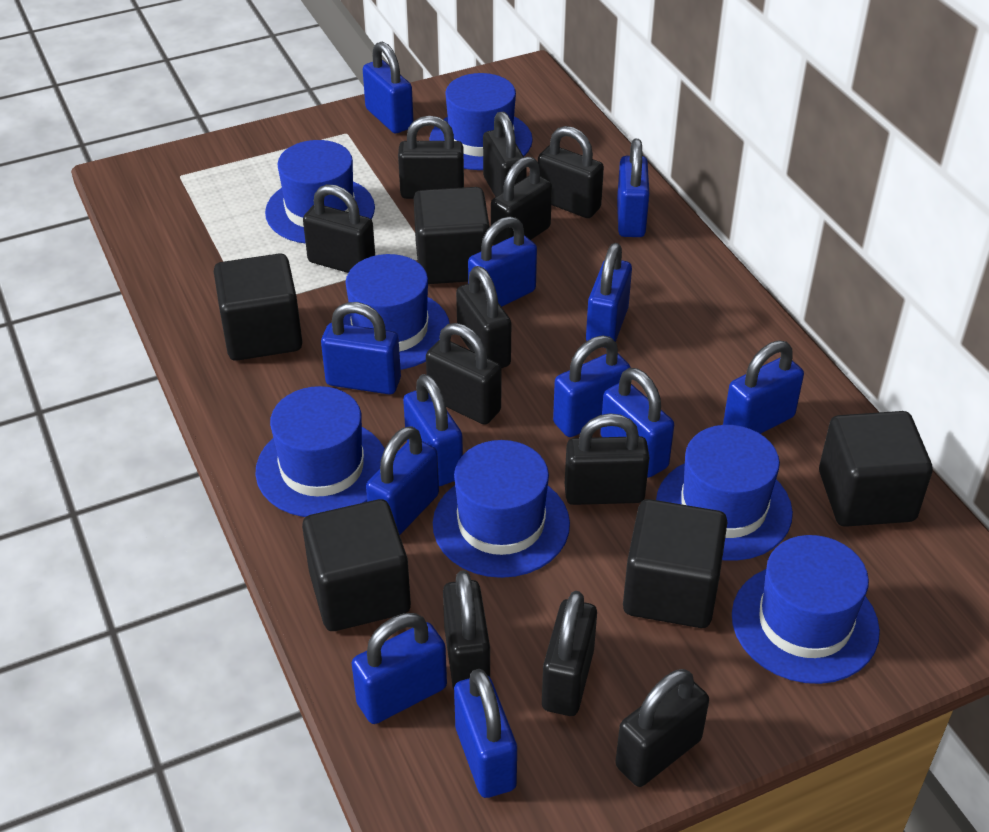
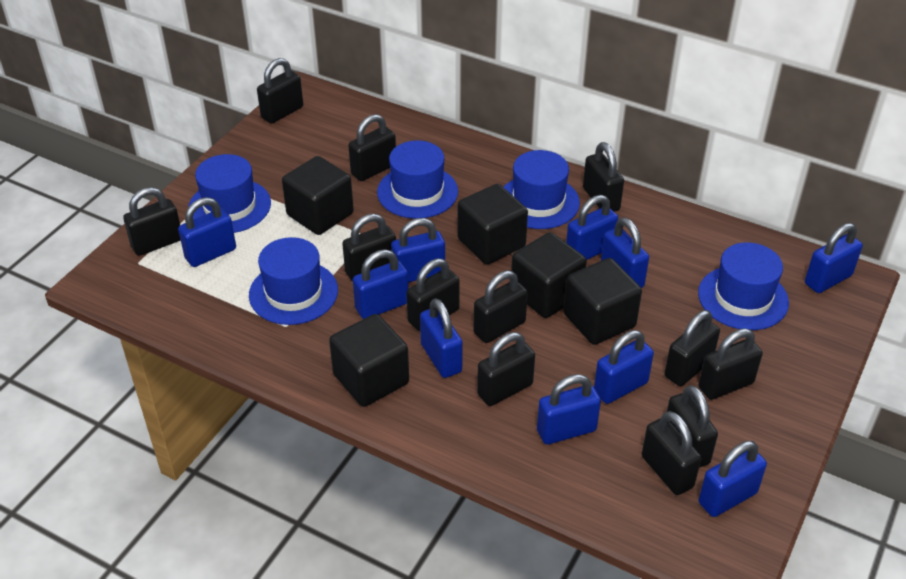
black padlock: [303,184,375,273] [398,116,464,199] [426,323,502,425] [443,570,490,689] [456,266,511,368] [483,112,527,197] [491,156,552,246] [538,126,604,218] [542,591,597,716] [565,413,649,505] [615,669,709,787] = 11 -> [123,187,180,256] [257,58,303,124] [342,214,396,282] [348,114,396,181] [406,259,460,331] [473,270,528,343] [477,332,535,406] [583,142,624,212] [642,411,701,495] [665,310,720,386] [667,385,718,468] [698,328,763,400] = 12
blue hat: [255,386,385,517] [265,140,375,244] [343,254,450,370] [429,73,533,170] [433,440,570,578] [656,425,793,561] [732,535,880,684] = 7 -> [188,154,271,233] [249,237,338,325] [377,140,458,219] [504,150,580,229] [698,242,789,330] = 5
blue padlock: [321,302,401,394] [352,613,447,724] [363,42,414,133] [366,426,439,535] [403,374,463,486] [454,669,517,798] [468,216,537,307] [553,336,631,437] [586,243,632,348] [600,368,674,478] [617,139,650,237] [723,341,804,434] = 12 -> [178,197,236,267] [353,249,409,319] [391,218,445,283] [420,298,463,378] [537,374,601,444] [566,195,618,260] [594,330,654,404] [601,217,649,288] [699,441,767,517] [805,223,863,293] = 10

